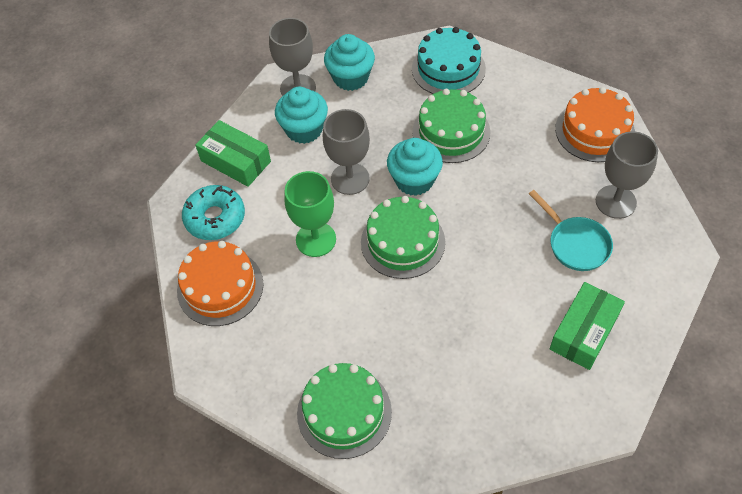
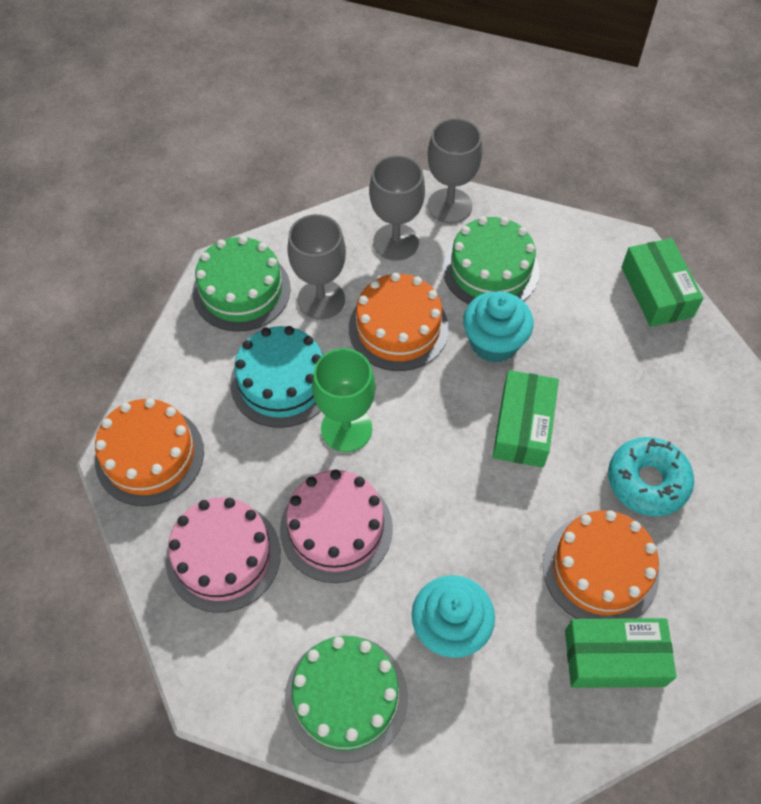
green box: [195,120,271,187] [550,282,625,370] = 2 -> [493,370,559,468] [565,618,677,688] [621,238,703,327] = 3
orange cake: [177,241,263,326] [555,87,635,162] = 2 -> [95,398,204,506] [349,273,449,371] [543,510,659,619] = 3
pink cake: none = 0 -> [166,497,281,613] [280,470,393,583] = 2
turquoise cupcake: [275,86,328,144] [324,34,375,91] [387,138,443,196] = 3 -> [412,575,495,658] [463,291,534,363] = 2
turquoise pan: [529,190,613,271] = 1 -> none = 0

